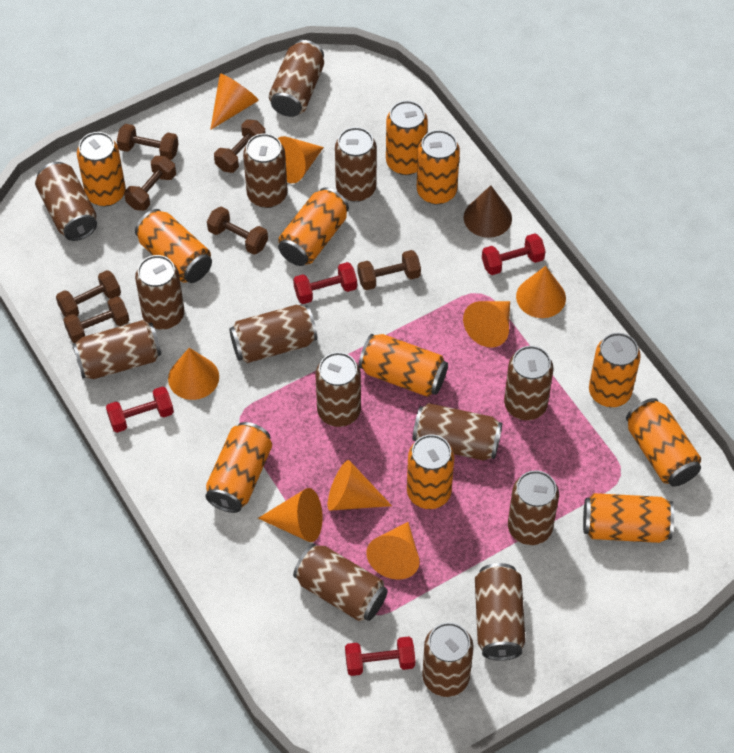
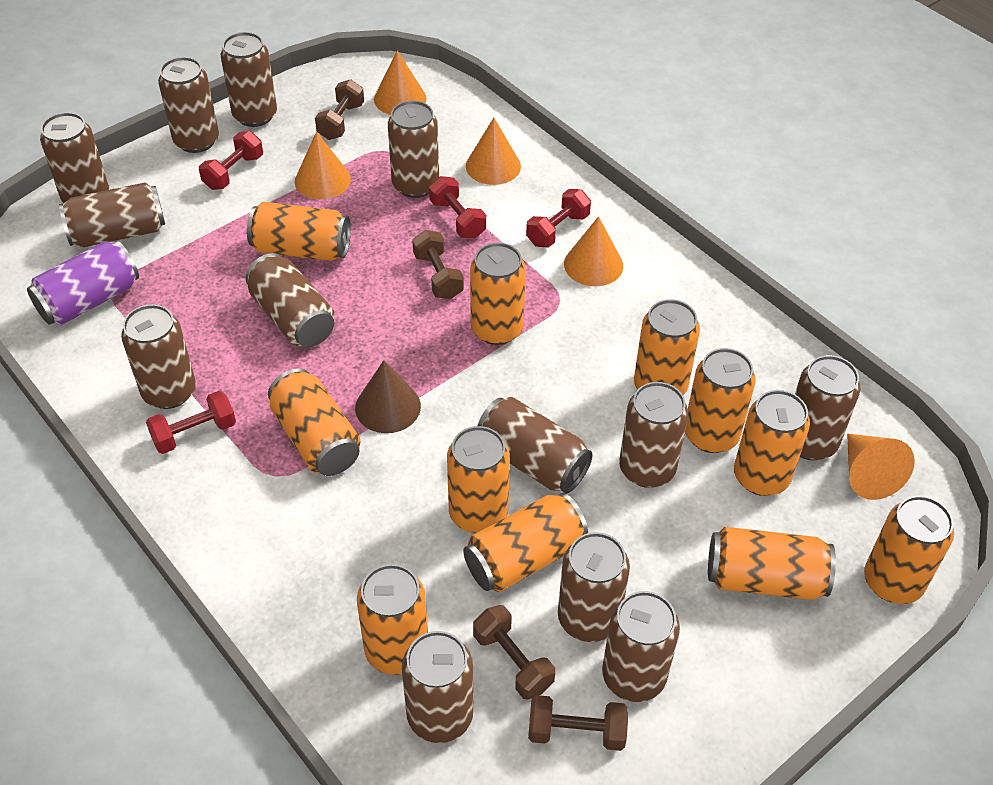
brown can: [35,162,97,241] [72,320,161,379] [135,255,184,330] [229,305,317,363] [243,133,287,208] [269,40,324,117] [293,544,388,621] [316,352,361,427] [335,127,377,202] [412,403,502,460] [422,622,474,697] [475,563,526,661] [504,346,554,420] [508,470,559,545] = 14 -> [40,112,109,203] [59,182,165,247] [121,304,196,409] [158,57,219,153] [221,32,277,127] [246,253,335,347] [388,101,439,198] [402,631,474,743] [478,397,593,494] [558,532,630,642] [602,591,680,702] [619,382,688,488] [795,355,861,460] = 13
brown dumbbell: [56,270,121,317] [63,296,129,343] [117,124,179,160] [124,156,176,211] [207,207,268,255] [214,119,265,173] [357,250,421,290] = 7 -> [315,79,364,140] [412,230,464,299] [473,605,555,700] [528,695,628,751] = 4
orange cone: [168,348,219,400] [210,73,259,130] [258,488,323,542] [278,136,324,183] [328,460,392,511] [366,522,420,580] [463,301,510,348] [516,266,566,318] = 8 -> [295,131,351,199] [374,50,426,115] [466,118,521,185] [564,216,623,286] [847,434,915,500] = 5
purple can: none = 0 -> [27,240,139,325] = 1

